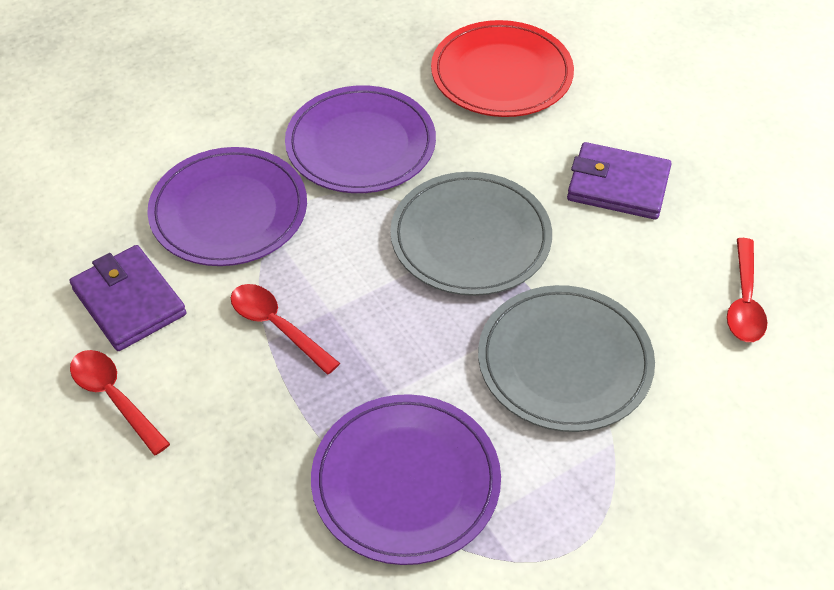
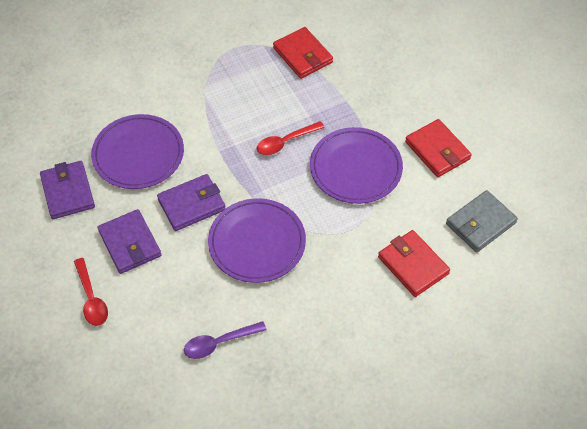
grey plate: [390,172,552,296] [478,285,655,432] = 2 -> none = 0
grey wallet: none = 0 -> [446,190,518,252] = 1
purple spoon: none = 0 -> [184,321,266,359] = 1
purple wallet: [70,245,186,351] [567,142,672,220] = 2 -> [40,161,95,219] [98,209,161,274] [157,174,226,231] = 3
red plate: [431,20,574,117] = 1 -> none = 0
red spoon: [70,350,170,455] [231,284,340,375] [727,238,767,342] = 3 -> [74,258,108,326] [257,121,325,155] = 2
red wallet: none = 0 -> [273,27,333,79] [378,230,450,297] [405,119,472,177] = 3

